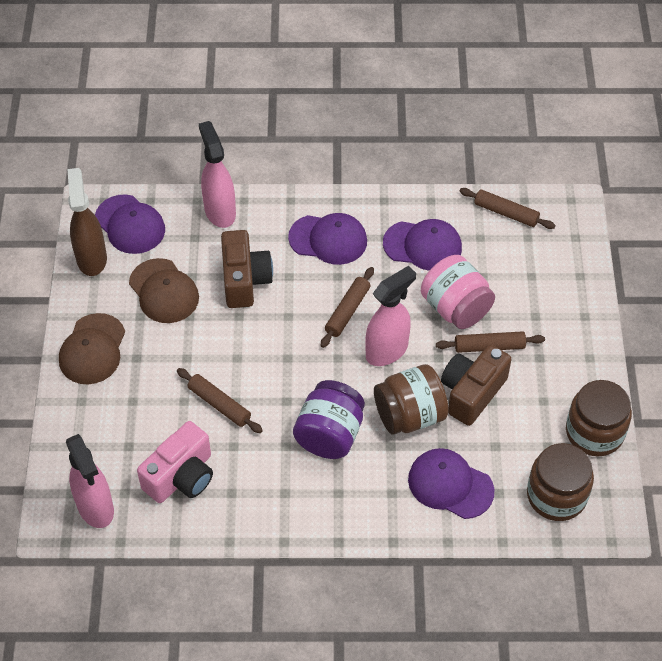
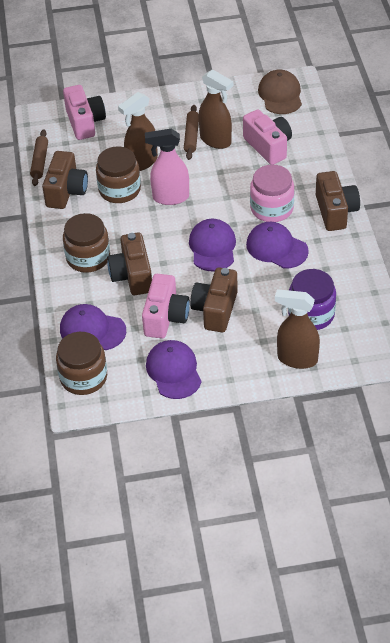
brown camera: [221,230,273,308] [441,345,512,426] = 2 -> [42,151,88,209] [107,233,152,295] [190,267,238,332] [316,171,360,231] = 4
brown cap: [59,313,125,384] [129,258,199,323] = 2 -> [258,70,302,114] = 1
brown rolling pin: [177,368,263,433] [321,267,374,348] [436,331,545,353] [459,188,555,229] = 4 -> [30,129,48,186] [184,105,199,160] = 2
brown spray bottle: [67,168,107,276] = 1 -> [118,92,158,171] [199,69,233,149] [275,289,320,369] = 3
pink camera: [137,421,213,503] = 1 -> [63,85,106,140] [142,274,190,339] [243,110,292,165] = 3
pink spray bottle: [66,434,114,528] [199,121,236,228] [365,266,416,366] = 3 -> [145,128,189,205] = 1

